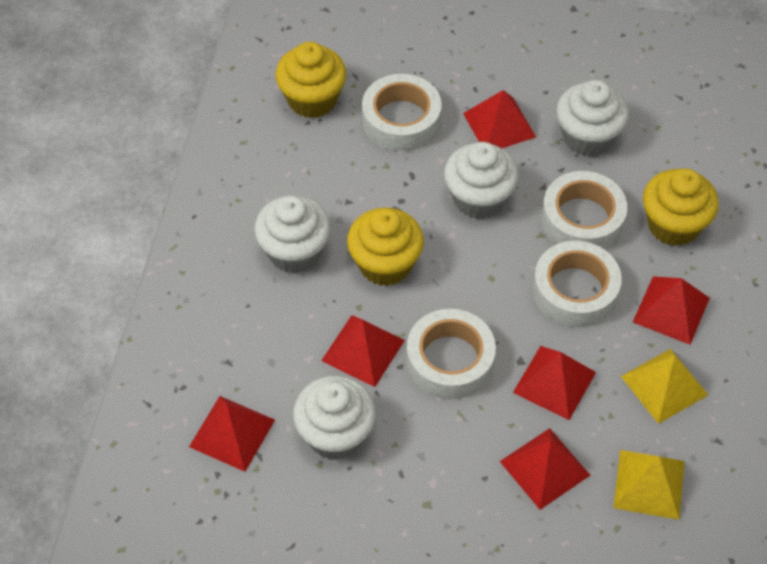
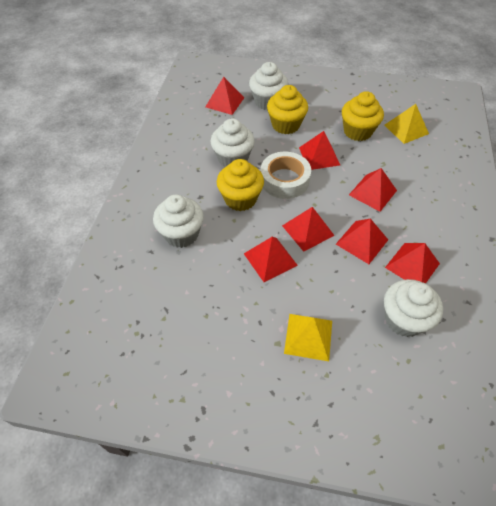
red pyramid: [189,396,275,472] [321,315,405,387] [463,90,536,148] [500,428,590,510] [513,346,596,420] [633,276,710,345] = 6 -> [205,77,245,115] [244,237,298,282] [282,207,335,252] [299,131,340,170] [336,219,388,264] [349,168,397,212] [385,243,440,284] = 7
white tape: [362,74,442,151] [406,309,496,399] [533,241,622,328] [541,171,627,250] = 4 -> [261,152,311,199] = 1

